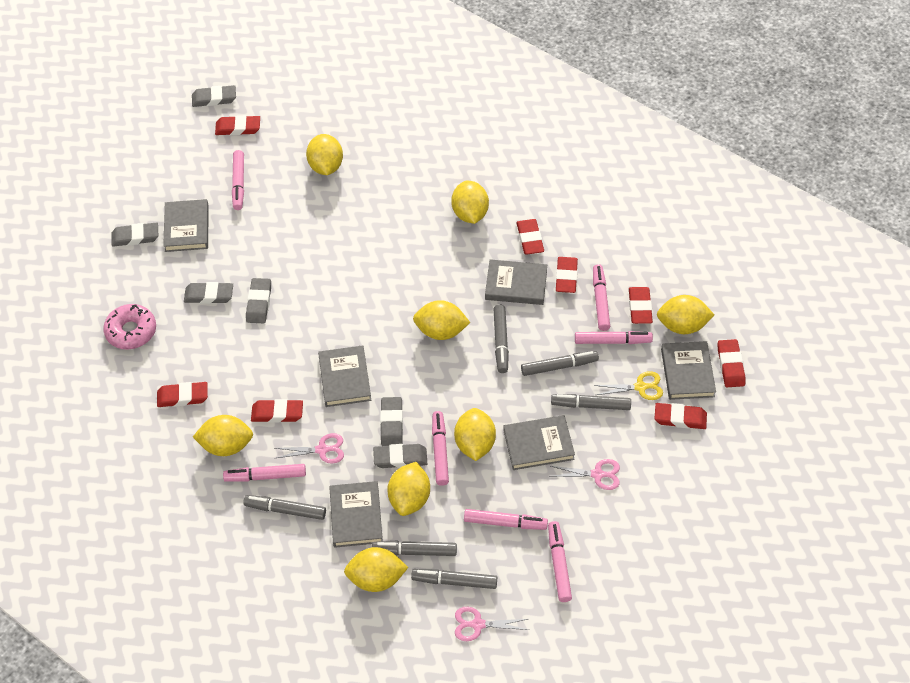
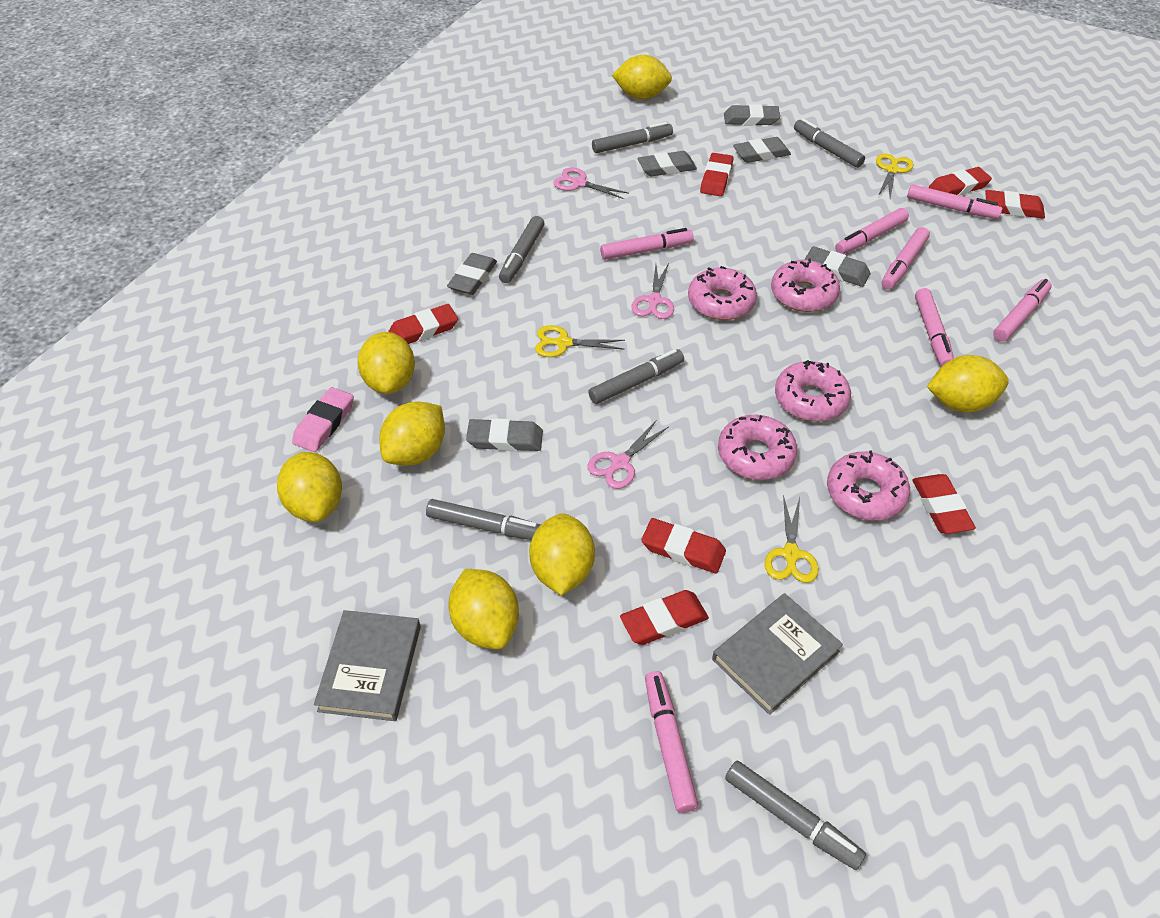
grey book: [163,199,209,252] [318,345,371,407] [329,481,383,548] [485,259,547,305] [503,415,575,470] [661,341,716,400] = 6 -> [314,610,421,721] [712,593,843,715] = 2
pink donut: [103,304,156,349] = 1 -> [688,266,757,320] [718,415,797,480] [771,258,840,312] [775,360,851,422] [827,451,910,520] = 5
pink eraser: none = 0 -> [292,387,354,452] = 1
red eraser: [157,382,208,407] [215,115,260,135] [251,399,303,423] [516,219,544,255] [556,257,578,293] [629,287,653,324] [655,403,707,429] [718,339,745,387] = 8 -> [388,304,458,344] [620,590,709,645] [641,518,726,573] [700,153,733,196] [912,474,976,534] [929,167,992,196] [985,190,1045,219] = 7
yellow lemon: [193,415,253,456] [306,134,343,175] [344,547,408,592] [387,462,430,516] [413,300,470,340] [451,181,489,224] [454,408,496,461] [657,295,714,334] = 8 -> [277,452,342,522] [357,332,415,394] [379,401,445,466] [448,569,519,649] [529,513,595,595] [612,55,672,99] [927,355,1009,412] = 7
yellow scissors: [594,371,663,400] = 1 -> [535,325,625,357] [765,495,819,583] [876,153,914,198] = 3

